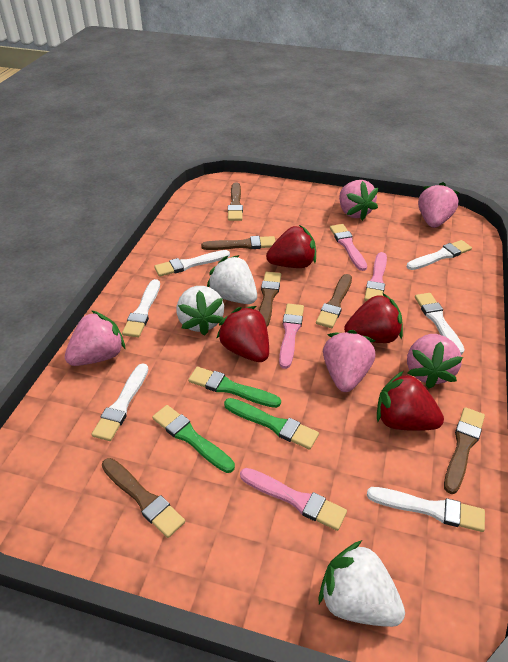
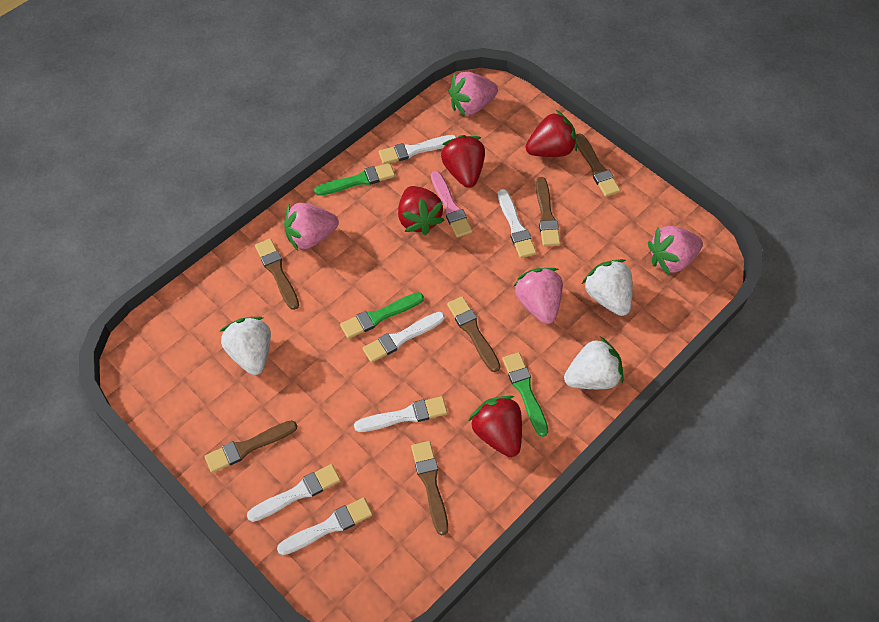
pink brush: [240,468,347,531] [279,303,304,369] [330,224,367,271] [364,252,387,301] = 4 -> [431,171,472,237] = 1
pink strawberry: [65,310,125,366] [323,330,375,392] [339,180,378,221] [407,334,463,389] [418,182,460,228] = 5 -> [284,203,339,251] [448,72,498,116] [513,268,563,324] [648,226,703,275] = 4

